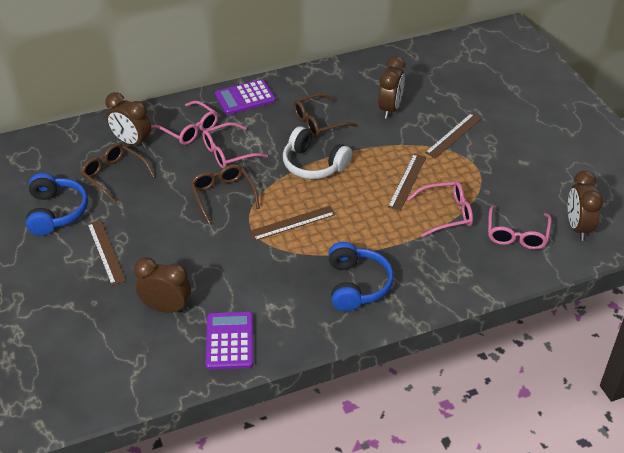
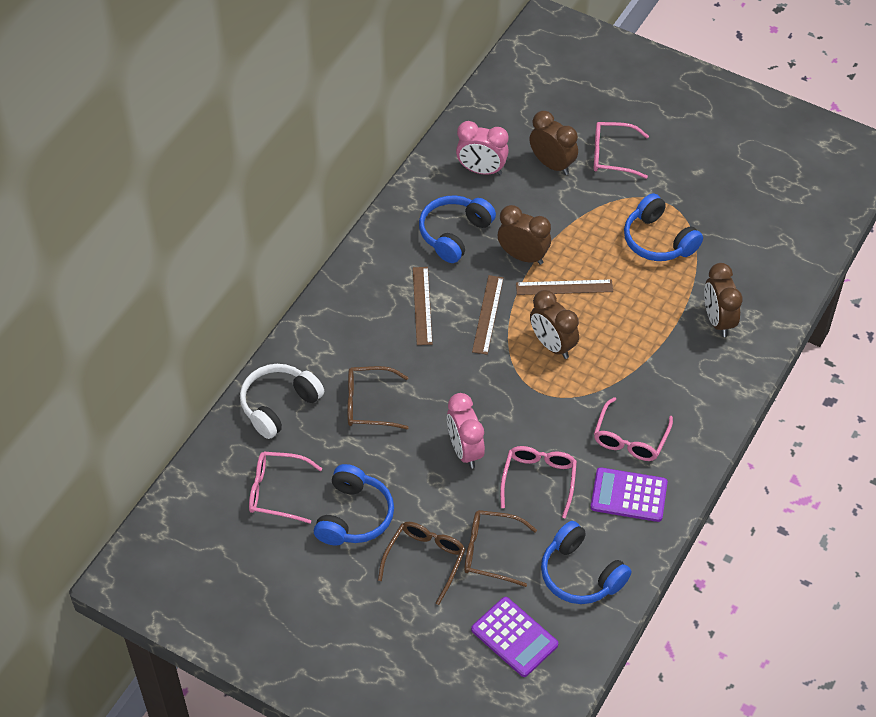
blue headphones: [26,173,88,236] [328,242,394,311] = 2 -> [314,464,394,545] [419,195,496,263] [541,521,631,604] [624,193,703,261] = 4
brown ruler: [87,220,126,285] [249,206,336,241] [388,154,426,211] [425,113,482,159] = 4 -> [413,267,433,345] [472,275,504,355] [516,279,613,295] = 3
pink clock: none = 0 -> [447,393,485,469] [456,121,509,175] = 2

